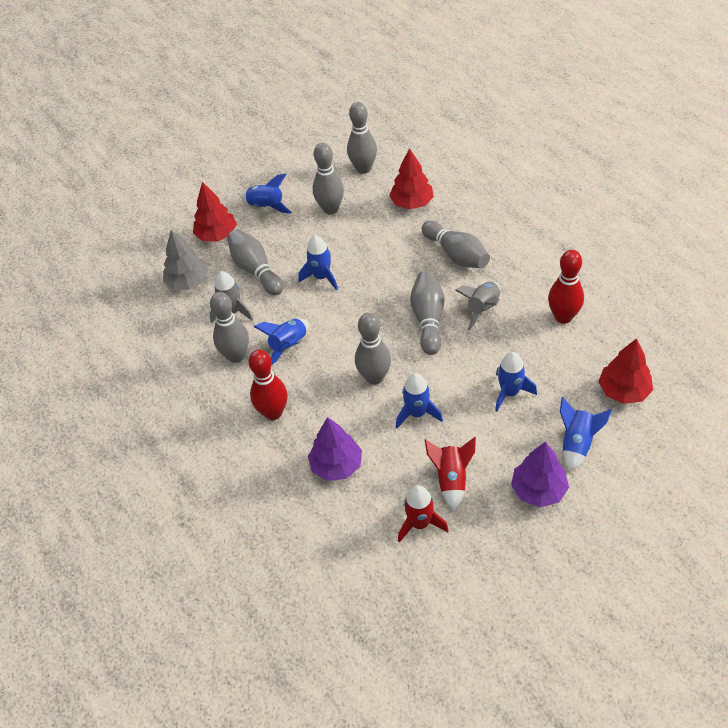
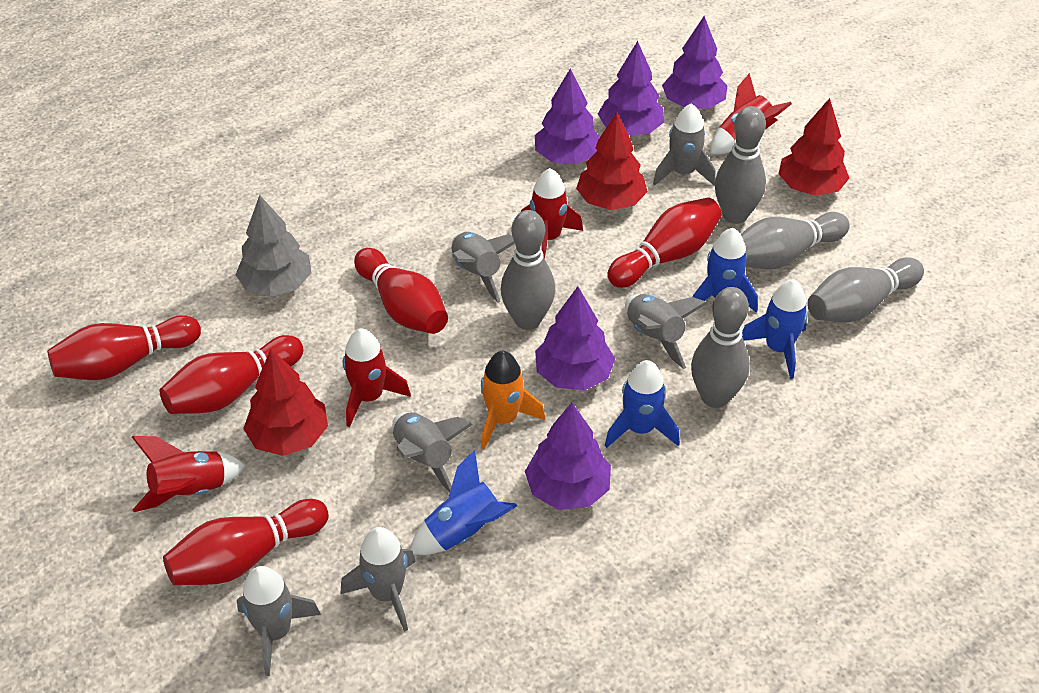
blue rocket: [241,173,292,214] [253,319,309,365] [298,236,338,290] [396,373,443,428] [495,352,537,412] [560,397,612,473] = 6 -> [411,450,517,555] [605,360,680,448] [693,228,758,313] [742,279,808,379] = 4
grey bowling pin: [210,292,249,363] [227,229,283,295] [313,143,344,214] [347,102,377,174] [355,313,391,385] [410,271,444,355] [422,220,490,269] = 7 -> [501,210,555,330] [691,287,750,408] [715,106,766,224] [741,212,850,269] [807,257,924,322] = 5
grey rocket: [210,271,253,323] [455,282,500,330] = 2 -> [237,566,321,676] [340,527,416,632] [392,412,473,493] [451,232,515,303] [625,294,708,369] [653,103,716,186] = 6
orange rocket: none = 0 -> [481,351,545,449] = 1
purple tree: [308,417,362,481] [511,441,569,508] = 2 -> [525,403,611,510] [535,68,600,164] [535,287,615,391] [598,41,664,135] [662,16,728,108] = 5
red bowling pin: [249,350,287,420] [548,250,584,324] = 2 -> [47,315,201,380] [160,335,304,414] [163,499,329,585] [354,248,448,334] [607,197,722,288] = 5
red rocket: [398,485,449,543] [425,437,476,511] = 2 -> [132,436,245,512] [343,328,411,427] [521,168,583,258] [710,73,792,154] = 4

